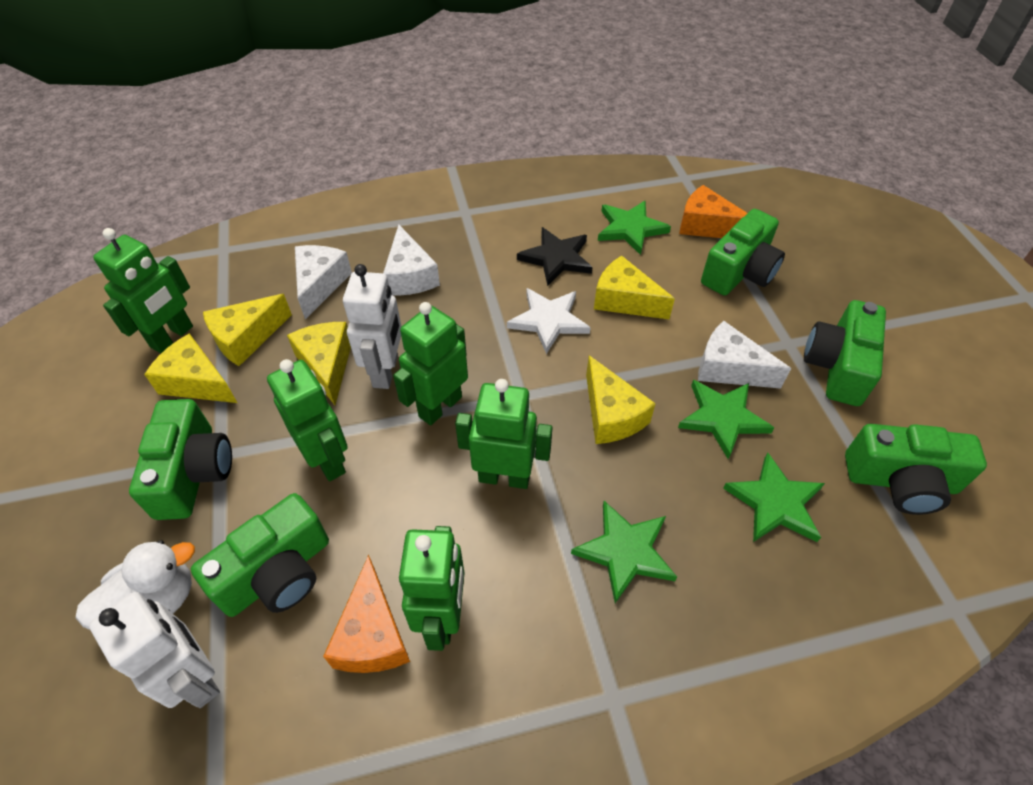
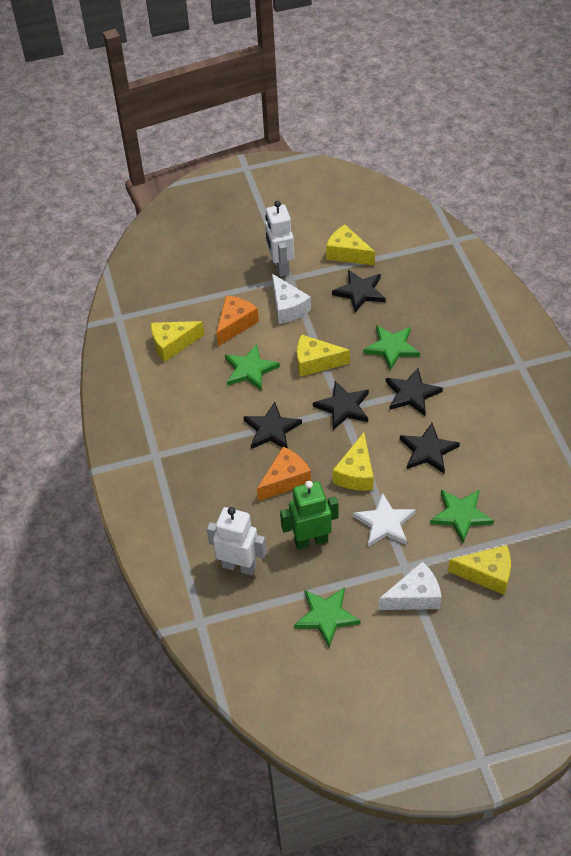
black star: [517,227,593,286] = 1 -> [244,402,302,449] [313,381,369,430] [332,270,386,312] [386,368,443,416] [400,423,460,473] = 5
green camera: [129,399,232,520] [191,493,329,617] [701,209,785,296] [804,300,886,406] [845,424,987,515] = 5 -> none = 0
green robot: [93,228,193,353] [267,359,348,481] [393,302,468,425] [399,526,464,651] [455,379,553,489] = 5 -> [280,481,339,550] = 1
white cheese: [295,245,352,319] [383,225,440,296] [698,321,791,389] = 3 -> [272,274,311,324] [379,561,442,610] = 2
white duck: [76,540,195,630] = 1 -> none = 0

